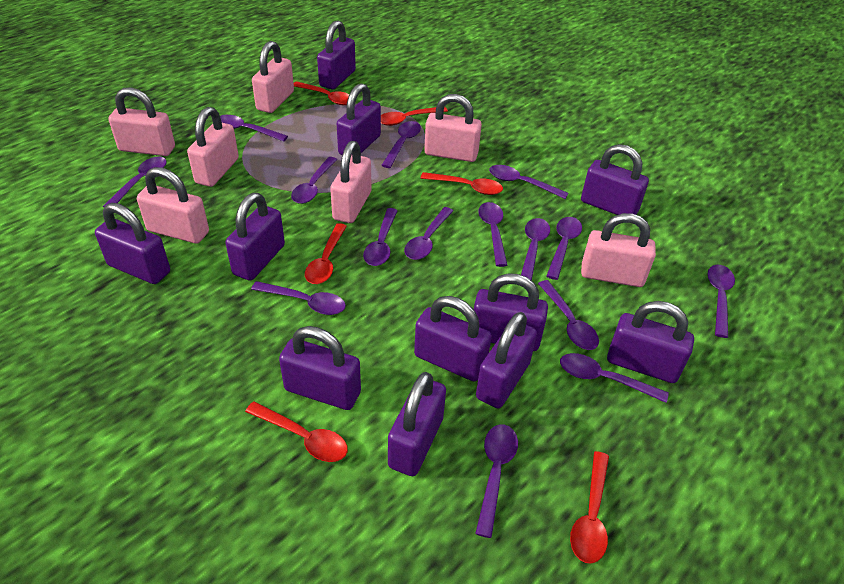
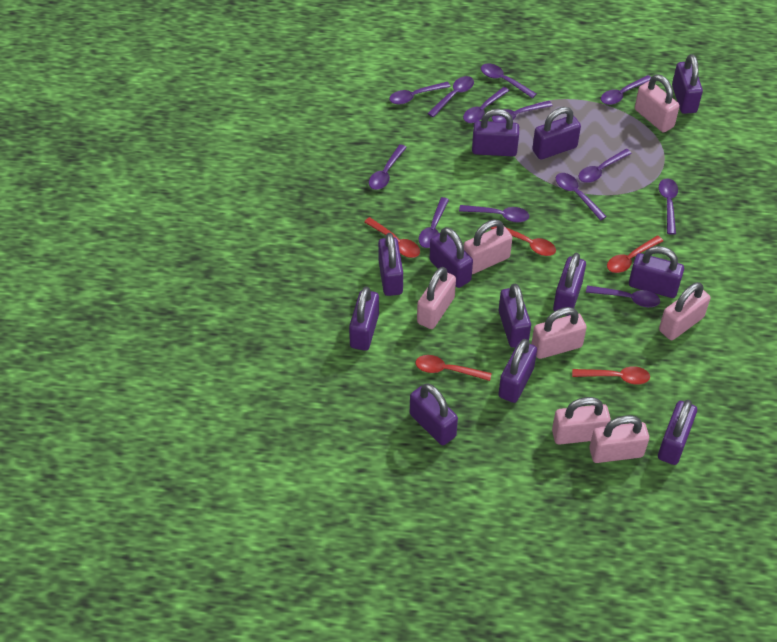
purple padlock: [95,203,170,284] [225,193,285,281] [279,326,361,410] [317,20,356,89] [337,83,381,155] [388,372,446,476] [414,296,492,382] [474,273,548,351] [476,312,537,408] [581,144,649,215] [607,301,694,383] = 11 -> [349,286,379,351] [378,233,403,296] [410,383,458,445] [429,227,473,288] [472,109,519,156] [498,339,537,403] [499,284,531,348] [532,107,581,159] [553,253,586,316] [629,246,684,298] [658,400,697,465] [672,54,703,114] = 12
purple spoon: [103,157,167,207] [220,115,288,142] [251,281,346,315] [291,157,337,204] [363,208,398,266] [381,121,421,168] [404,207,453,260] [475,424,518,538] [479,202,507,267] [489,165,569,199] [521,218,550,281] [538,280,599,350] [547,217,582,280] [560,353,669,403] [707,265,735,338] = 15 -> [369,144,407,190] [389,82,451,105] [419,197,449,248] [427,76,474,117] [459,205,529,222] [463,87,510,123] [481,63,537,99] [492,101,553,122] [556,173,607,221] [578,149,632,183] [586,285,660,307] [601,75,651,105] [659,178,678,235] = 13
red spoon: [245,401,348,462] [294,81,350,105] [305,223,347,284] [381,107,448,126] [421,172,503,195] [570,451,609,563] = 6 -> [364,217,420,258] [416,355,492,381] [490,226,556,256] [572,366,650,385] [607,236,663,273] = 5

